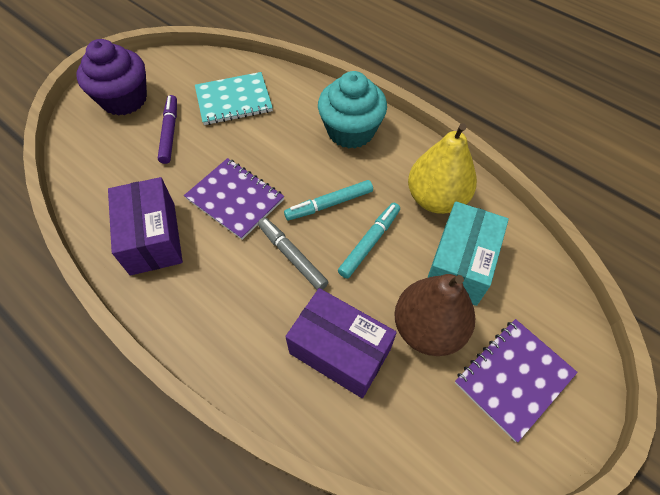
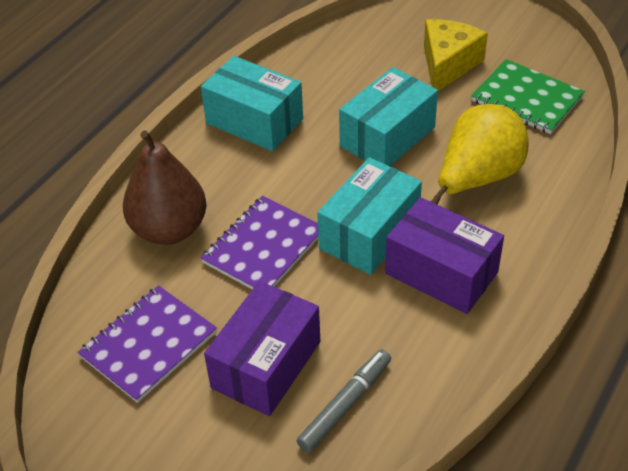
green notebook: none = 0 -> [471,59,585,134] = 1
purple cupcake: [76,39,147,116] = 1 -> none = 0
purple marker: [158,95,177,164] = 1 -> none = 0
turquoise box: [427,201,509,306] = 1 -> [201,56,303,151] [317,157,422,275] [339,67,438,166] = 3
turquoise cupcake: [318,71,387,149] = 1 -> none = 0
turquoise marker: [284,180,373,221] [338,203,400,279] = 2 -> none = 0
turquoise notebook: [195,72,273,125] = 1 -> none = 0
yellow cheese: none = 0 -> [424,19,488,91] = 1

